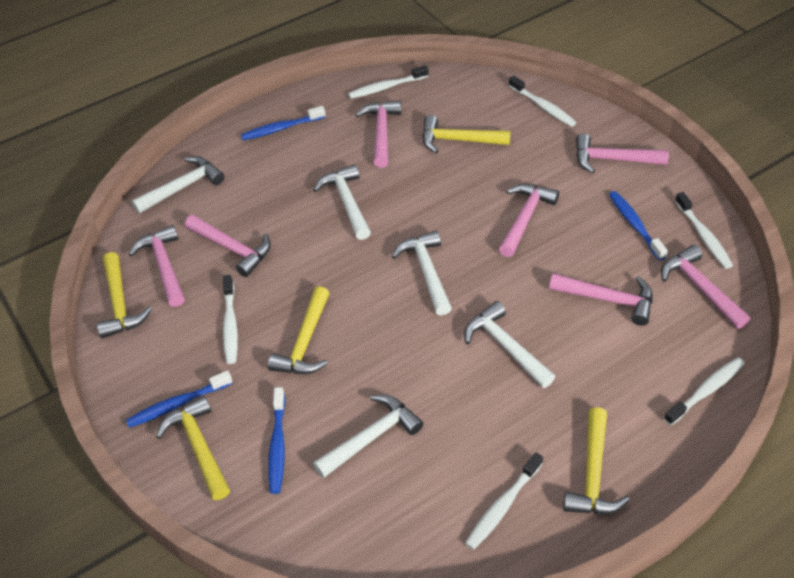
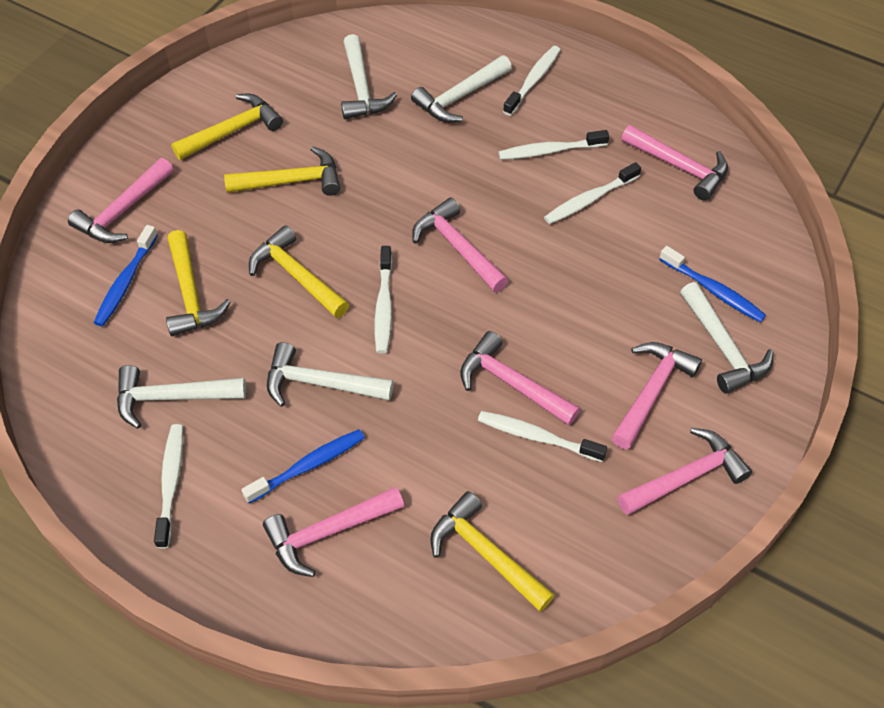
blue toothbrush: [126,370,233,428] [241,106,326,140] [268,387,285,494] [609,191,668,261] = 4 -> [94,225,158,326] [241,429,365,503] [659,246,766,322] = 3

